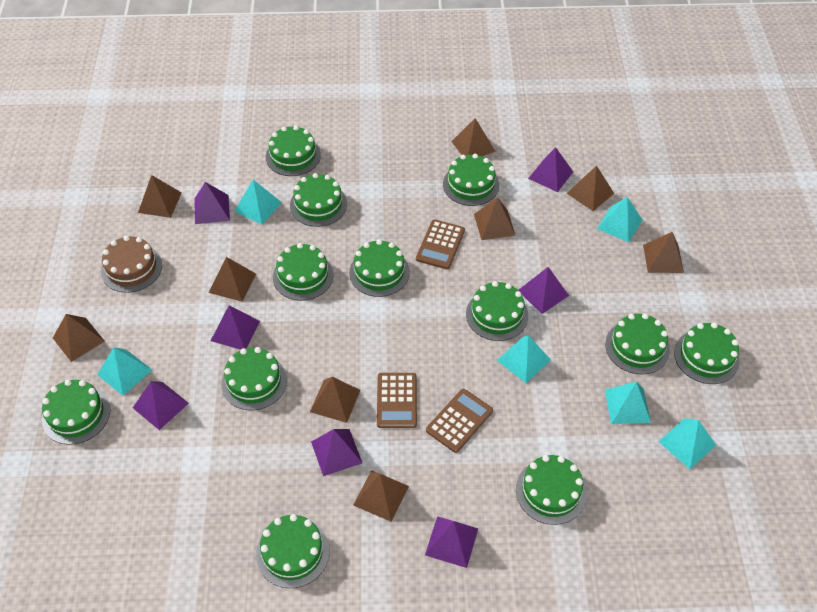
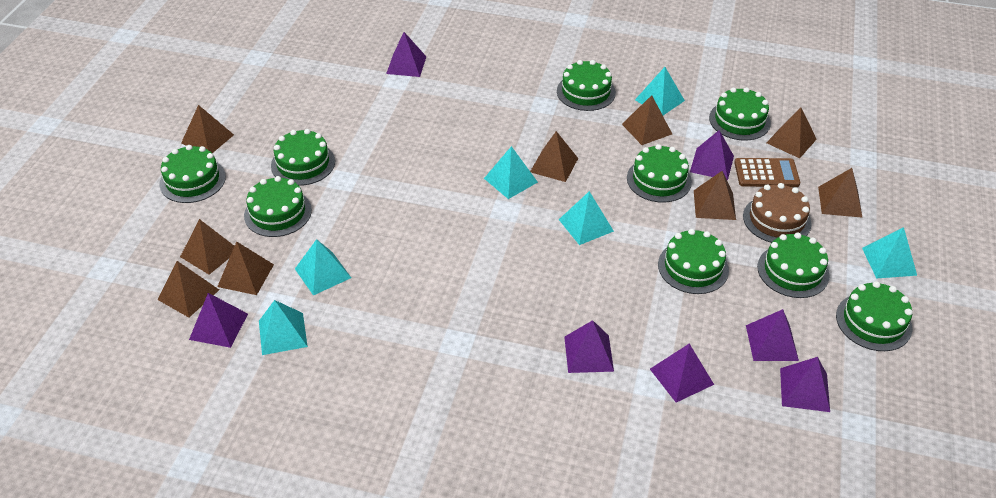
brown calculator: [377,373,417,428] [416,219,465,269] [426,389,493,453] = 3 -> [734,158,800,187] = 1
green cake: [42,379,110,445] [221,347,287,410] [256,514,329,588] [266,125,321,176] [273,243,333,301] [290,173,347,227] [349,239,410,297] [443,154,499,206] [466,281,528,341] [516,455,587,525] [605,313,670,375] [674,322,740,384] = 12 -> [160,145,226,203] [244,176,312,237] [271,129,335,186] [557,60,616,111] [627,144,692,203] [658,229,729,294] [709,87,771,141] [757,233,830,298] [836,281,913,351] = 9

